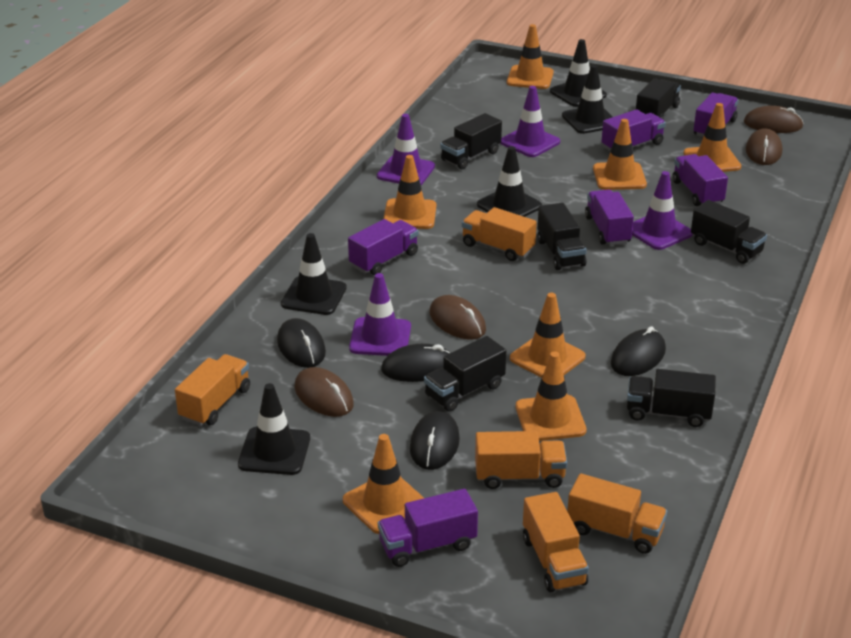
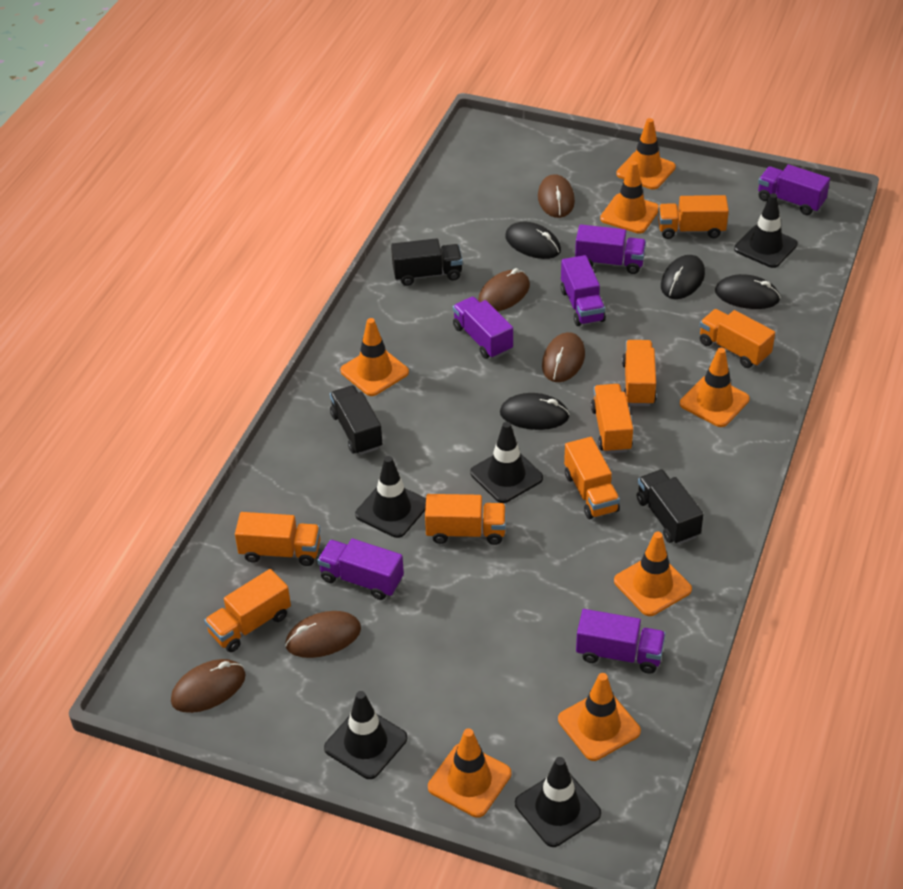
black truck: [424,336,506,412] [440,113,502,169] [538,203,587,270] [627,369,716,427] [636,78,681,119] [691,200,767,264] = 6 -> [330,385,382,455] [391,238,463,286] [636,469,704,545] = 3
brown mouse: [294,367,354,417] [430,295,486,340] [744,106,804,133] [746,128,782,165] = 4 -> [171,659,245,713] [285,611,361,658] [478,268,530,311] [538,174,575,218] [542,332,585,382] = 5
orange truck: [175,354,250,426] [462,207,537,261] [475,431,567,489] [523,492,589,592] [567,473,667,554] = 5 -> [204,569,291,652] [235,512,320,566] [425,494,506,545] [564,437,620,519] [591,384,633,453] [622,340,657,406] [658,195,729,239] [700,309,775,368] = 8
purple traffic cone: [349,273,411,356] [377,114,435,185] [500,86,560,157] [632,171,693,250] = 4 -> none = 0

